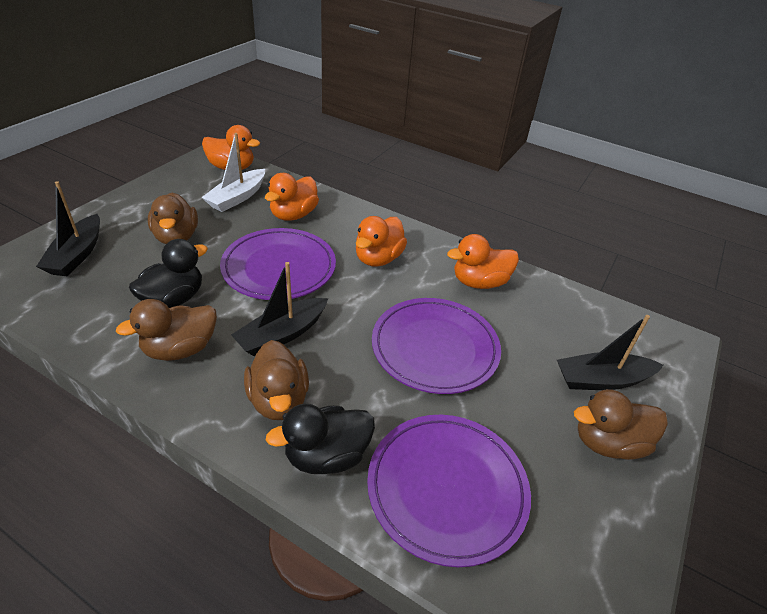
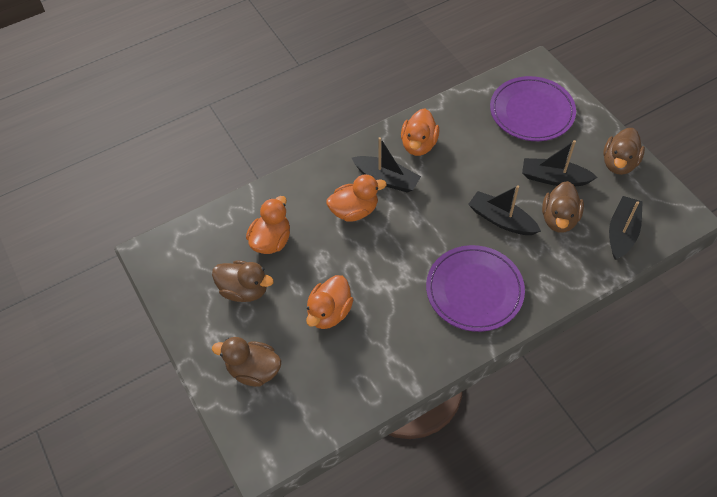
black boat: [36,181,100,276] [231,262,328,356] [557,315,663,390] = 3 -> [352,137,421,193] [468,186,541,235] [522,140,598,186] [609,196,643,260] = 4
black duck: [129,239,208,308] [266,404,375,474] = 2 -> none = 0
purple plate: [220,228,336,300] [367,415,531,567] [372,298,501,394] = 3 -> [426,245,525,332] [490,76,576,141] = 2
white boat: [201,133,265,212] = 1 -> none = 0

